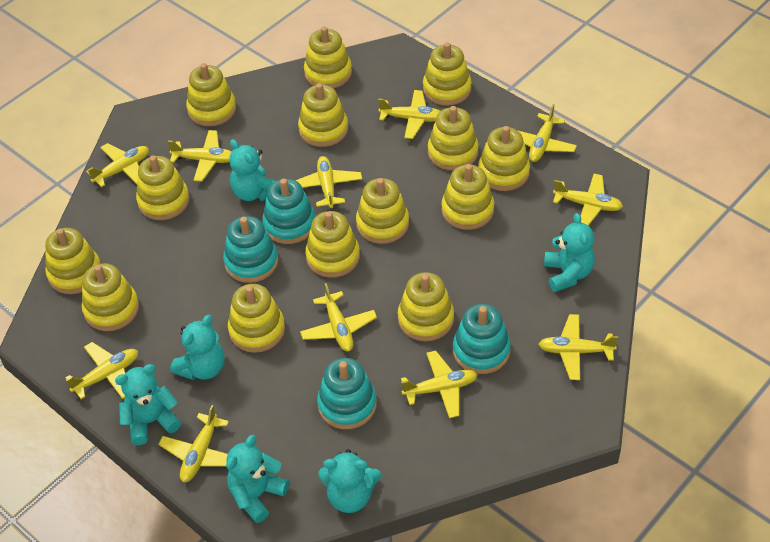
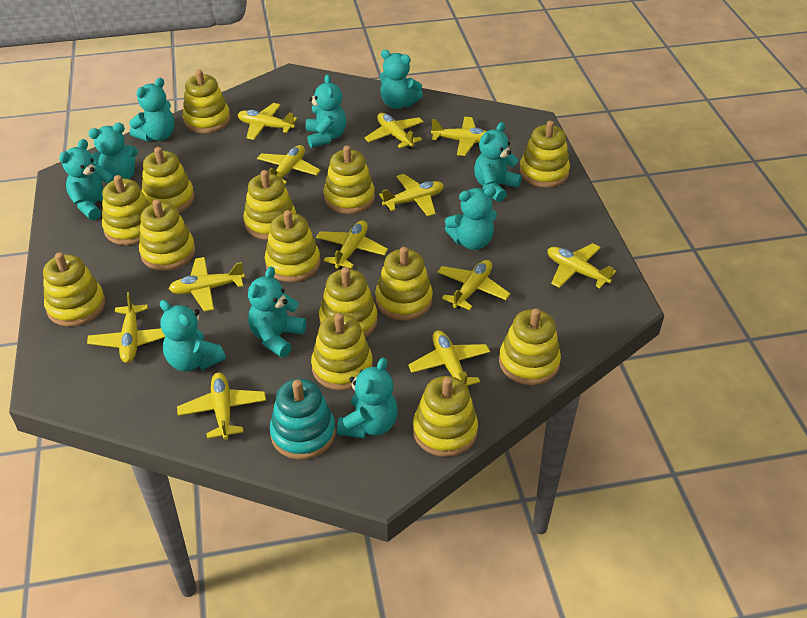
turquoise stacking toy: [223,216,278,283] [262,179,315,244] [317,358,377,429] [453,304,511,374] = 4 -> [270,379,336,460] = 1
turquoise teddy bear: [115,364,181,445] [170,315,224,380] [226,435,289,523] [229,139,275,201] [318,449,381,513] [544,213,595,292] = 6 -> [59,139,113,220] [88,123,138,183] [129,78,175,142] [160,300,226,371] [248,267,306,358] [306,74,346,148] [337,358,398,439] [380,50,423,109] [445,186,497,250] [474,122,522,202] = 10
yellow plane: [66,342,138,399] [86,143,149,187] [158,405,229,482] [168,130,232,182] [295,156,362,208] [300,283,377,351] [378,90,440,139] [401,351,478,418] [519,104,577,162] [539,314,618,380] [553,174,623,226] = 11 -> [87,292,165,363] [169,257,245,312] [177,372,266,440] [238,103,297,140] [257,145,321,184] [316,220,388,270] [365,113,424,149] [379,174,444,217] [408,330,490,386] [431,117,487,156] [437,260,510,310] [548,243,616,288] = 12

